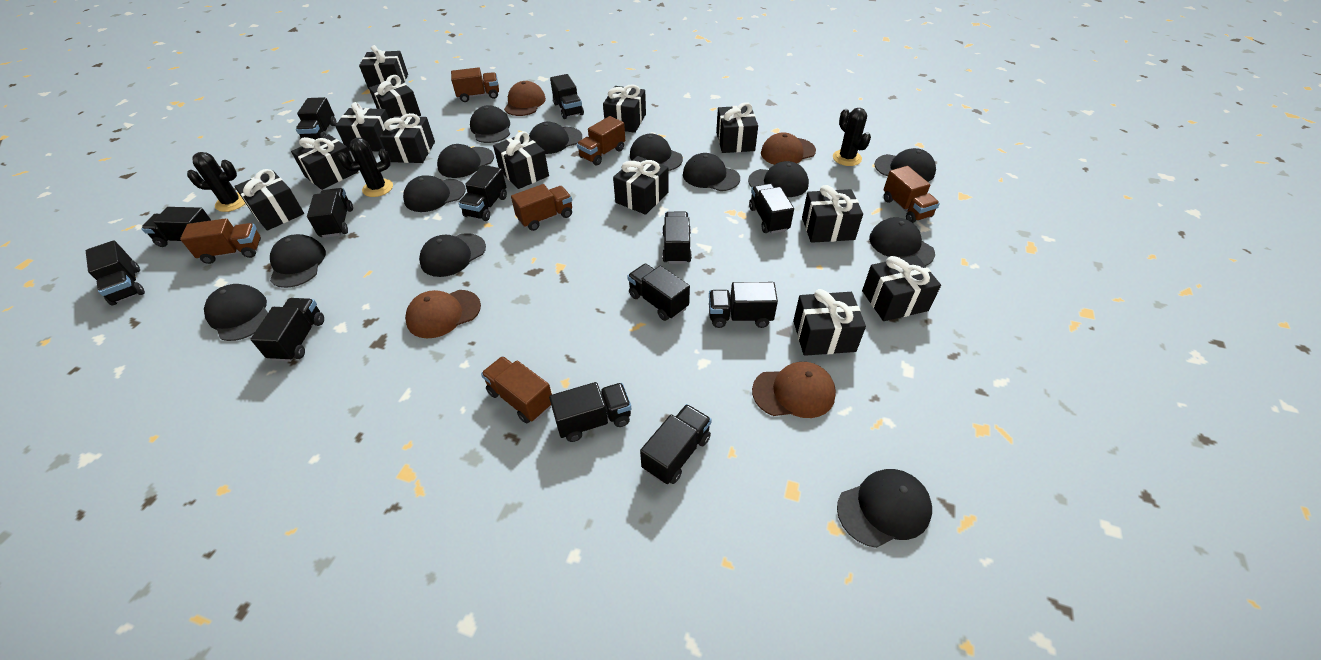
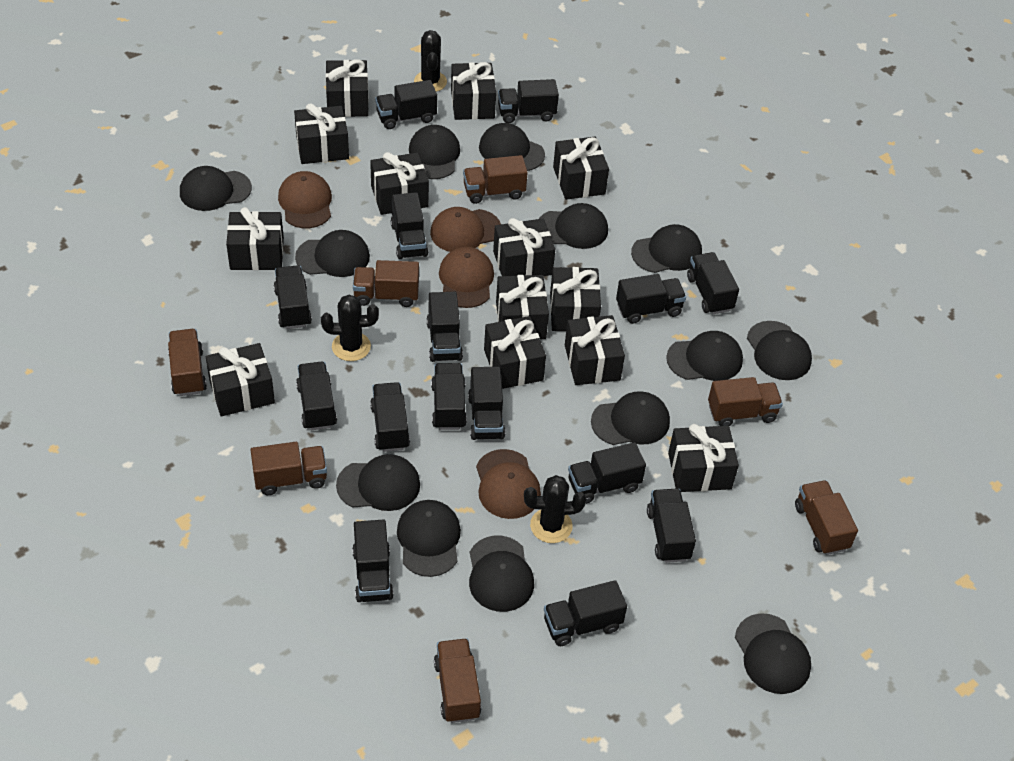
black truck: [86,241,145,306] [141,207,211,247] [250,298,324,362] [296,97,337,140] [307,188,353,238] [459,165,507,221] [549,382,631,442] [550,74,584,119] [627,264,690,321] [640,404,712,484] [662,212,692,264] [709,282,778,328] [749,184,794,234] = 13 -> [274,265,312,329] [296,362,337,430] [352,519,394,602] [370,382,410,452] [375,80,437,129] [391,192,428,259] [426,292,463,362] [431,363,467,430] [468,367,505,440] [498,79,559,123] [544,580,627,646] [568,442,646,504] [616,274,686,324] [647,489,696,563] [687,252,739,314] = 15
brown truck: [180,218,261,264] [451,67,499,102] [481,356,552,423] [511,184,572,231] [577,116,625,165] [884,166,940,223] = 6 -> [168,329,207,396] [251,442,327,495] [353,260,419,307] [434,638,481,723] [463,155,528,204] [708,377,783,426] [795,480,858,555] = 7

